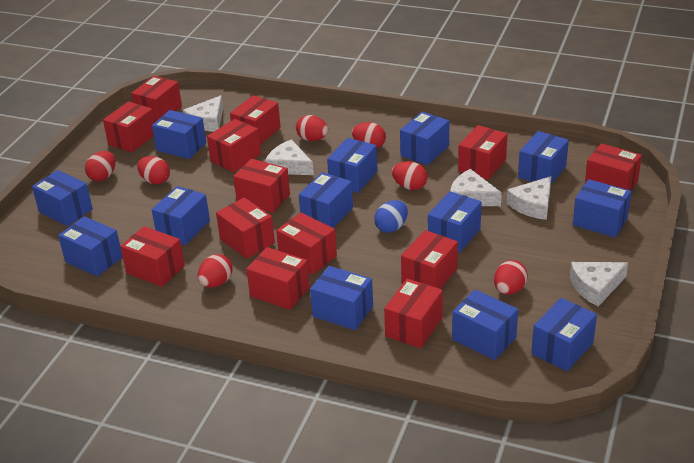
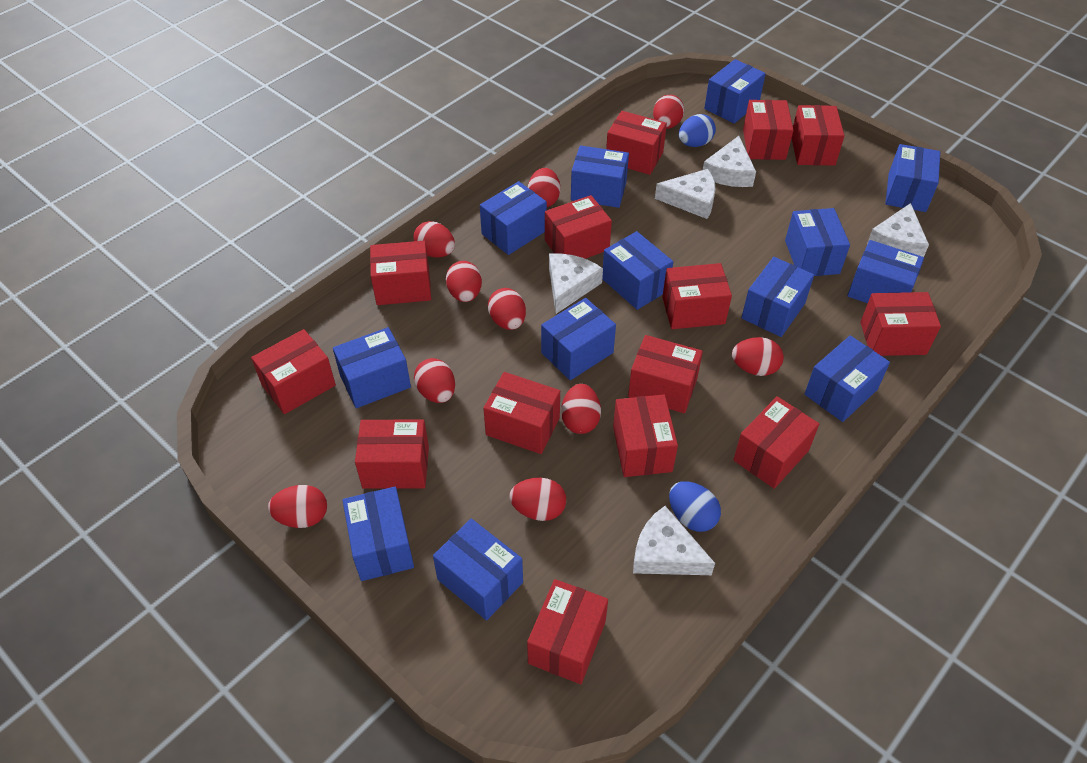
blue egg: [374,200,408,233] = 1 -> [669,481,721,532] [679,114,716,147] = 2
red box: [103,101,155,152] [120,226,185,287] [131,76,182,122] [207,119,261,172] [216,197,275,259] [230,95,281,145] [233,159,290,213] [246,247,310,310] [276,213,337,275] [384,279,443,348] [401,230,458,289] [458,125,508,180] [585,143,642,191] = 13 -> [251,329,336,414] [355,420,429,489] [370,241,431,305] [483,372,560,454] [527,579,608,684] [545,195,612,259] [606,111,667,175] [613,395,678,477] [628,335,703,413] [662,263,732,329] [733,396,819,489] [743,100,793,160] [792,105,845,166] [860,292,941,356] = 14
red egg: [85,151,115,181] [137,156,170,184] [198,254,233,288] [296,115,328,141] [352,122,386,148] [392,161,428,190] [494,260,528,295] = 7 -> [268,485,327,528] [414,221,455,257] [414,358,455,403] [446,261,482,302] [488,288,526,330] [509,478,566,521] [528,168,560,207] [561,384,601,434] [653,95,684,129] [732,337,784,376] = 10

